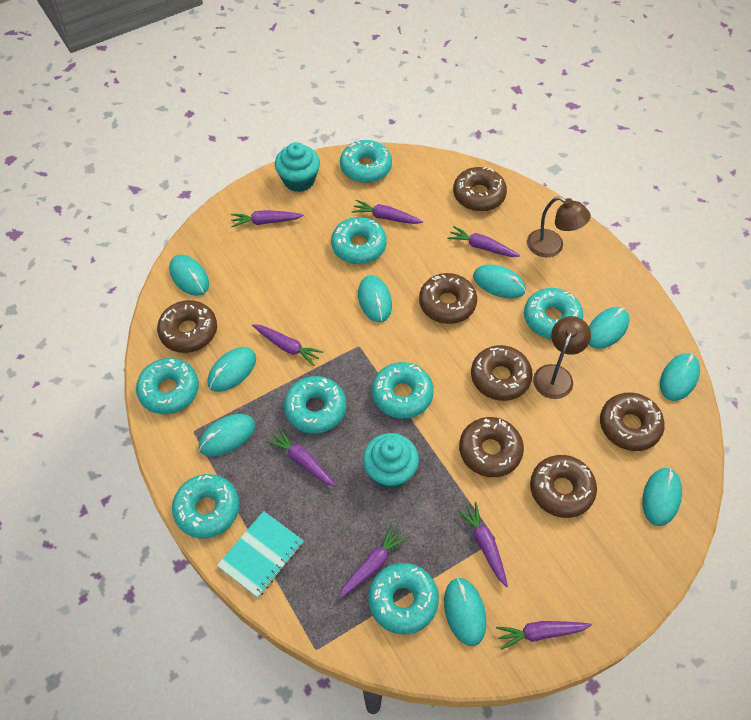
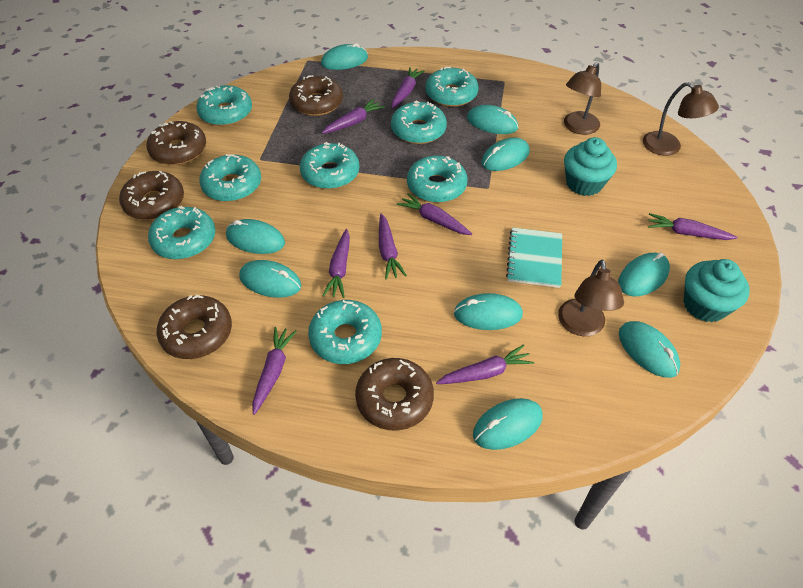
brown donut: [157,300,217,353] [419,273,477,324] [453,167,507,211] [459,417,524,477] [471,345,533,401] [530,455,597,518] [600,392,665,451] = 7 -> [119,171,184,220] [147,121,206,165] [157,295,232,359] [289,75,343,116] [355,358,434,430] = 5
brown lamp: [527,197,591,257] [533,316,591,399] = 2 -> [558,260,624,336] [564,62,601,135] [643,82,719,156] = 3

